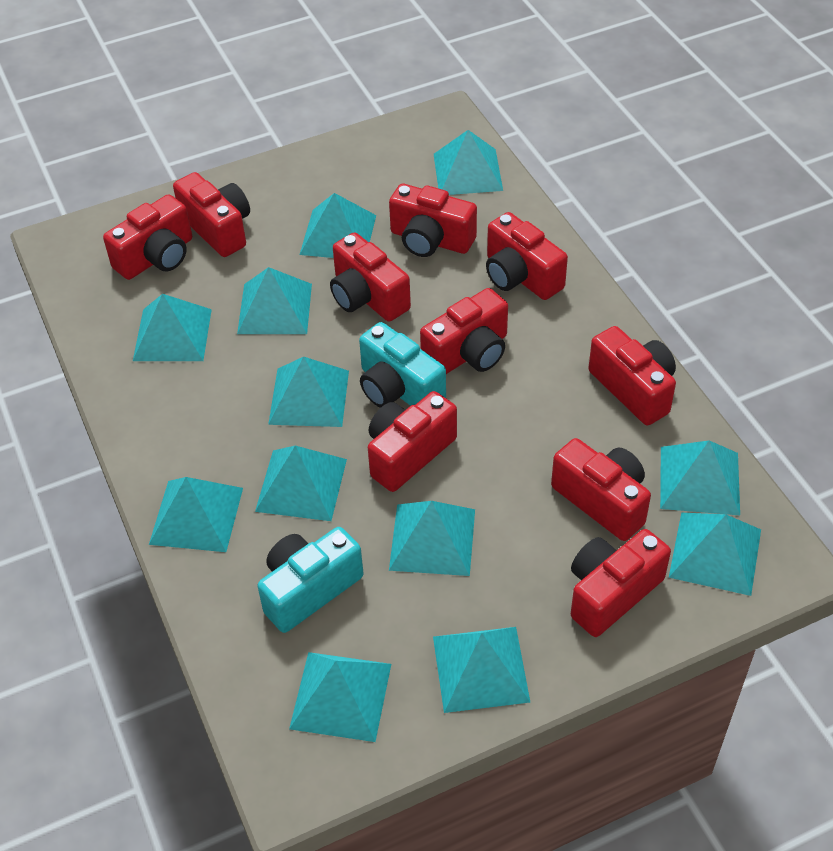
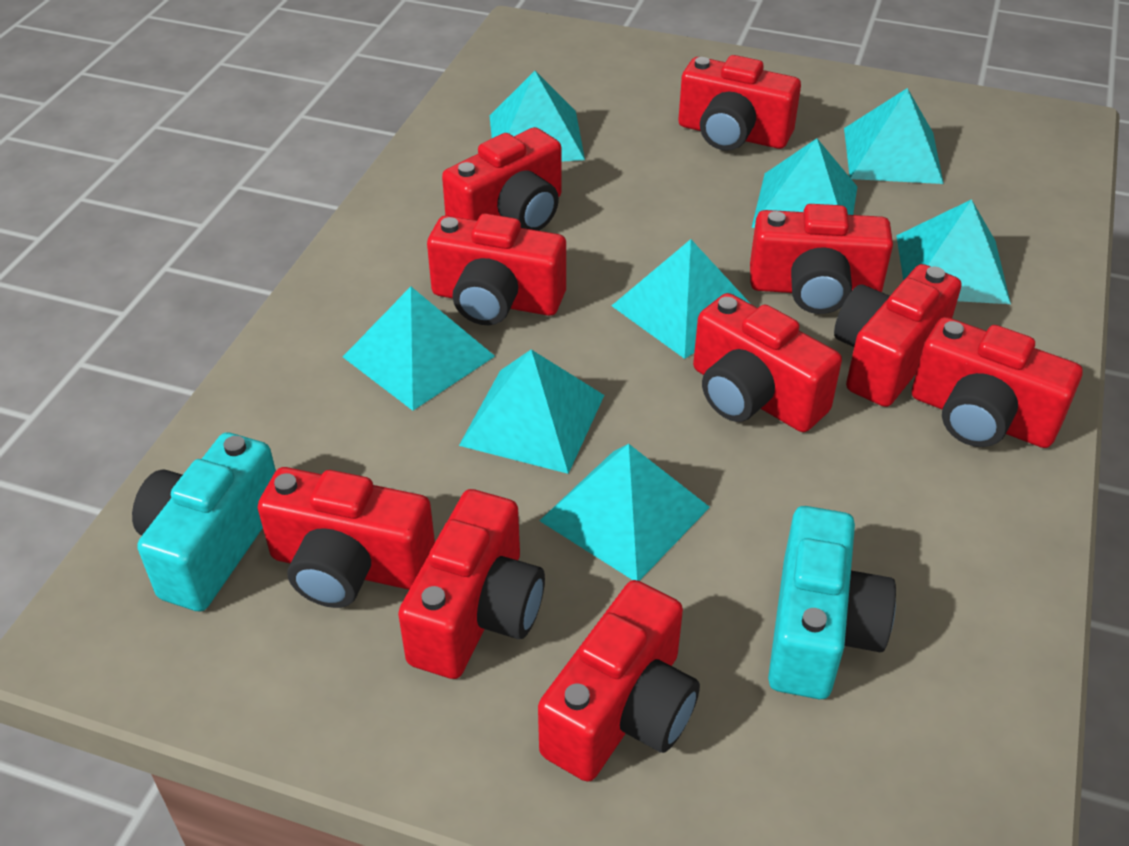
turquoise pyramid: [133,294,212,361] [149,477,243,552] [237,267,312,334] [255,446,347,521] [268,357,349,427] [289,652,391,742] [299,193,376,258] [389,501,475,576] [433,627,530,713] [434,130,503,195] [660,440,740,515] [669,513,761,596] = 12 -> [343,287,495,411] [459,350,604,474] [490,71,585,162] [539,444,710,581] [612,239,750,359] [751,138,857,228] [844,88,944,184] [896,199,1011,304] = 8

